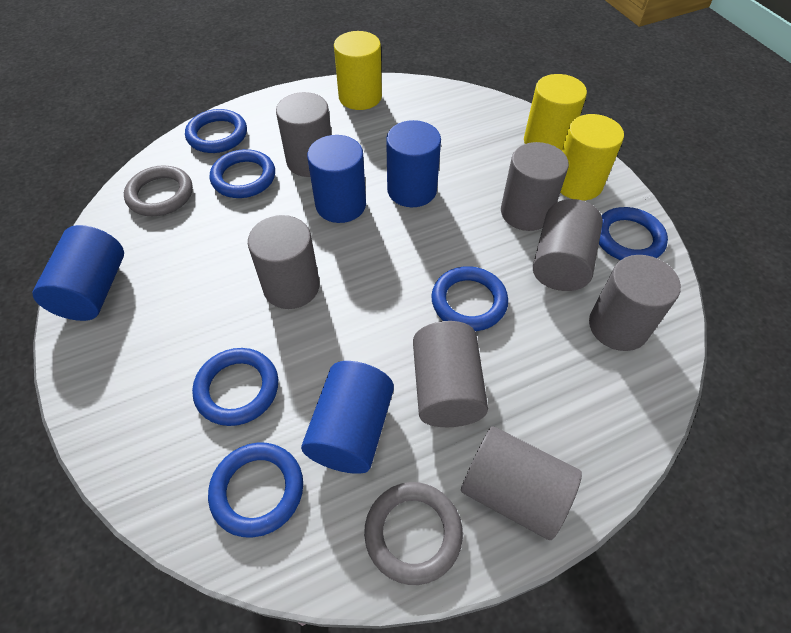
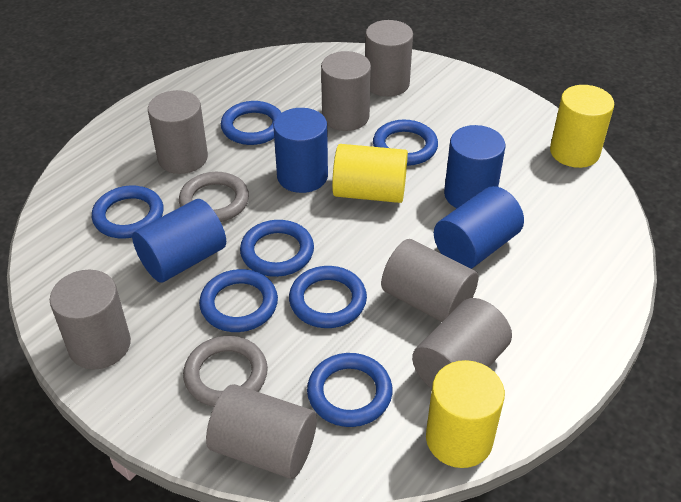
blue ring: [185,109,247,153] [192,348,278,426] [208,442,303,538] [210,149,275,198] [431,266,508,331] [599,207,668,260] = 6 -> [92,186,164,239] [199,269,278,332] [221,101,281,145] [240,220,314,277] [289,266,367,328] [307,353,393,427] [373,120,438,166] = 7

